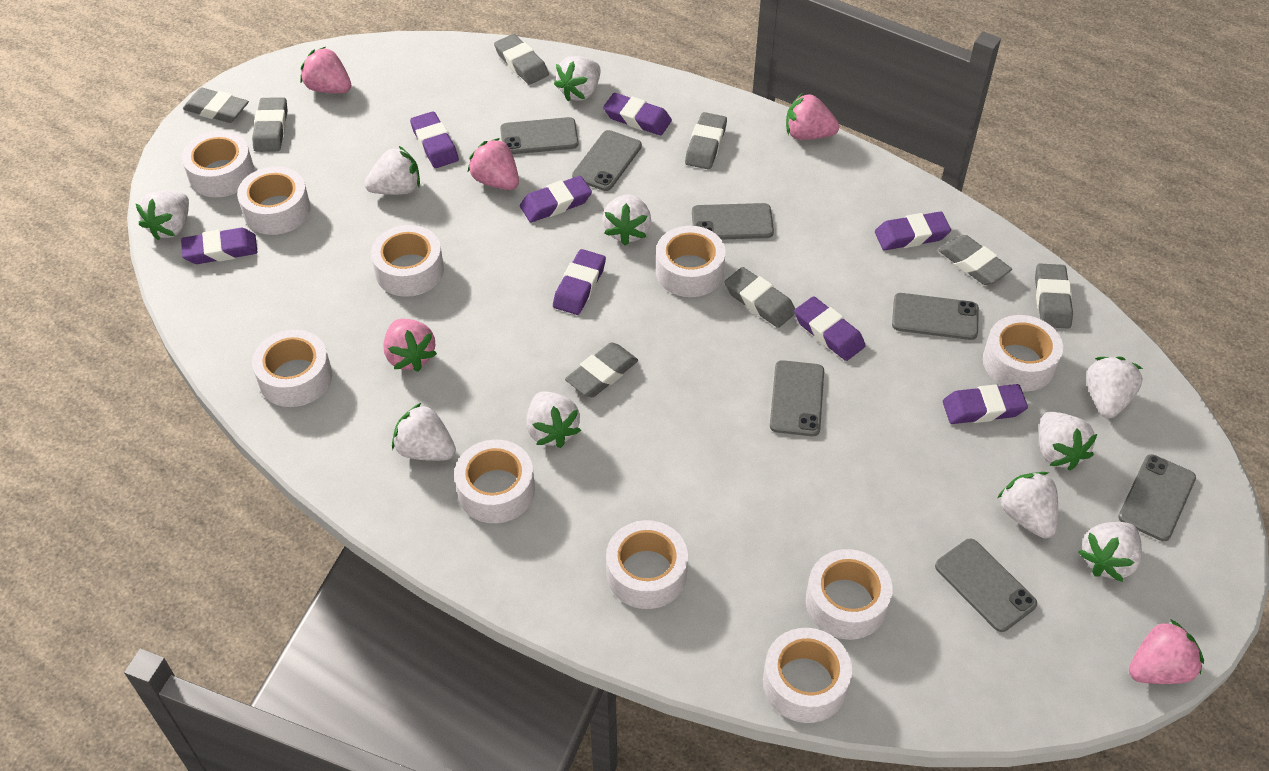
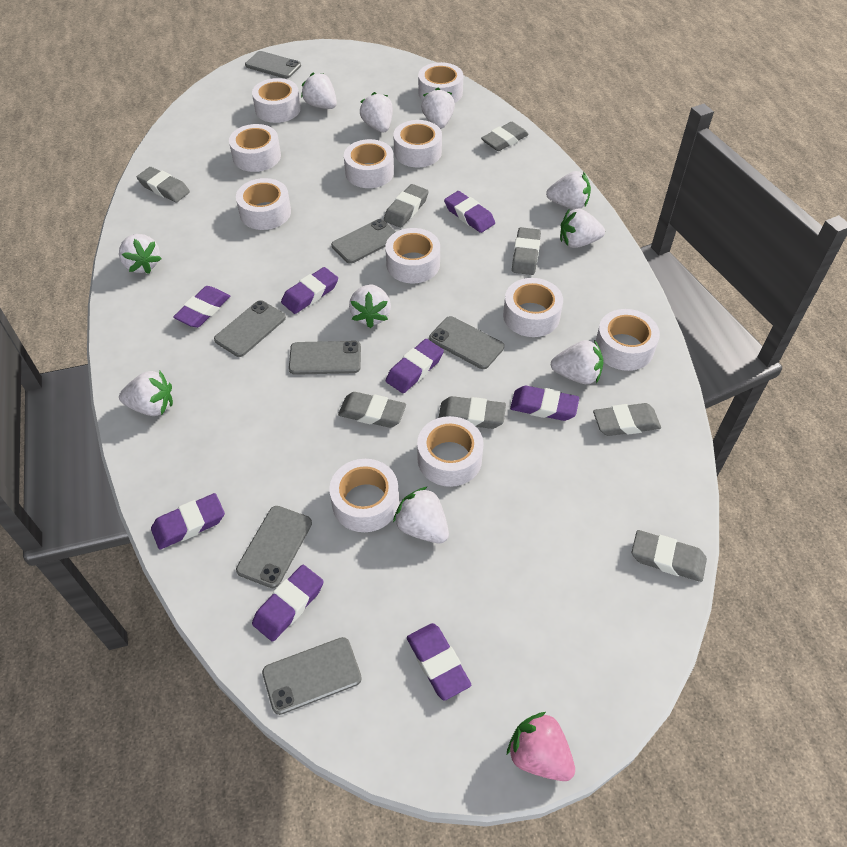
pink strawberry: [300,47,351,93] [383,319,437,372] [468,138,519,190] [786,93,839,140] [1129,619,1204,684] = 5 -> [507,712,575,781] = 1
white tape: [182,131,254,197] [237,166,311,235] [252,330,332,407] [371,225,444,297] [454,440,535,523] [606,520,688,609] [656,226,726,297] [763,628,852,723] [806,549,893,640] [983,315,1063,391] = 10 -> [229,124,281,172] [236,178,291,230] [252,78,301,123] [329,459,399,532] [344,139,394,188] [385,228,440,283] [393,120,442,167] [417,416,484,487] [418,62,463,103] [503,278,563,337] [596,309,660,371] = 11

